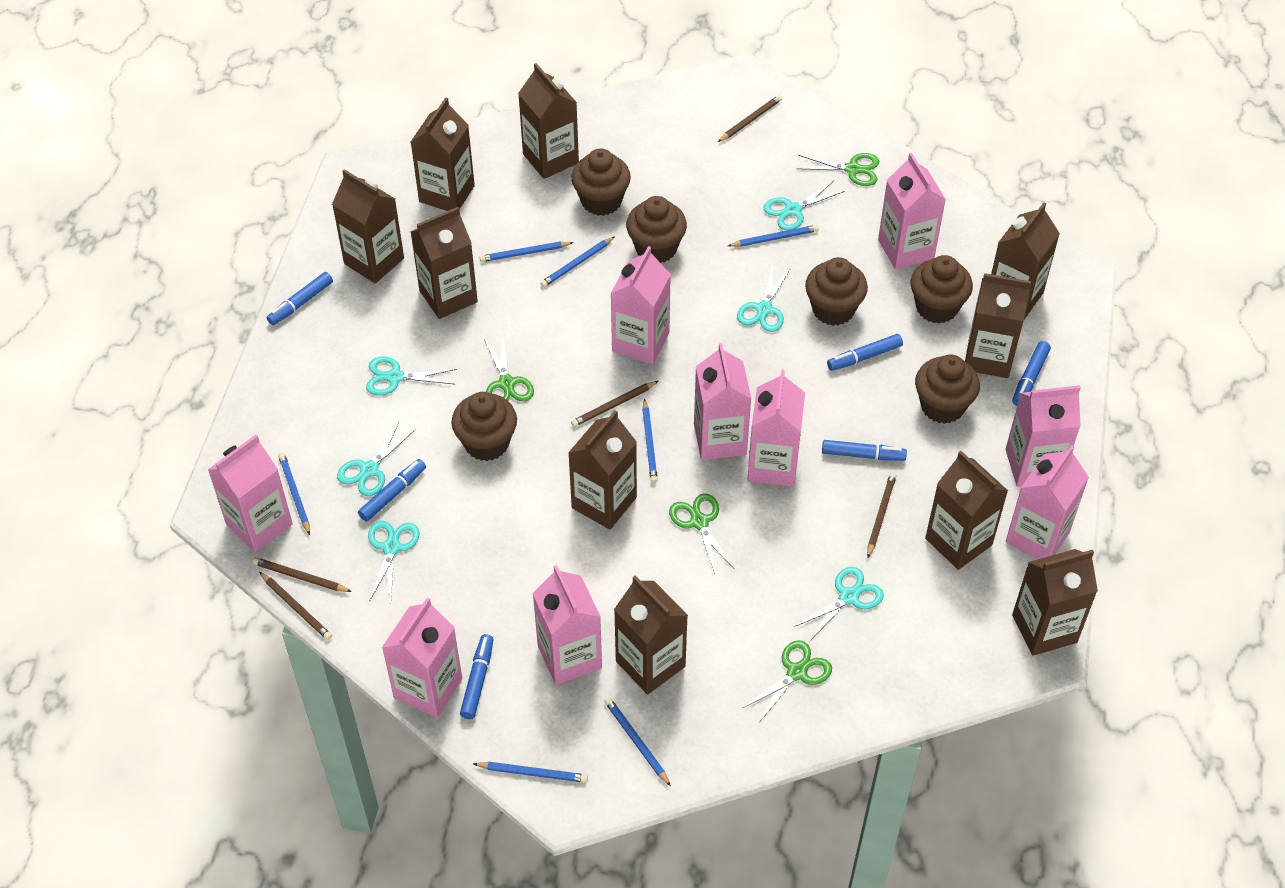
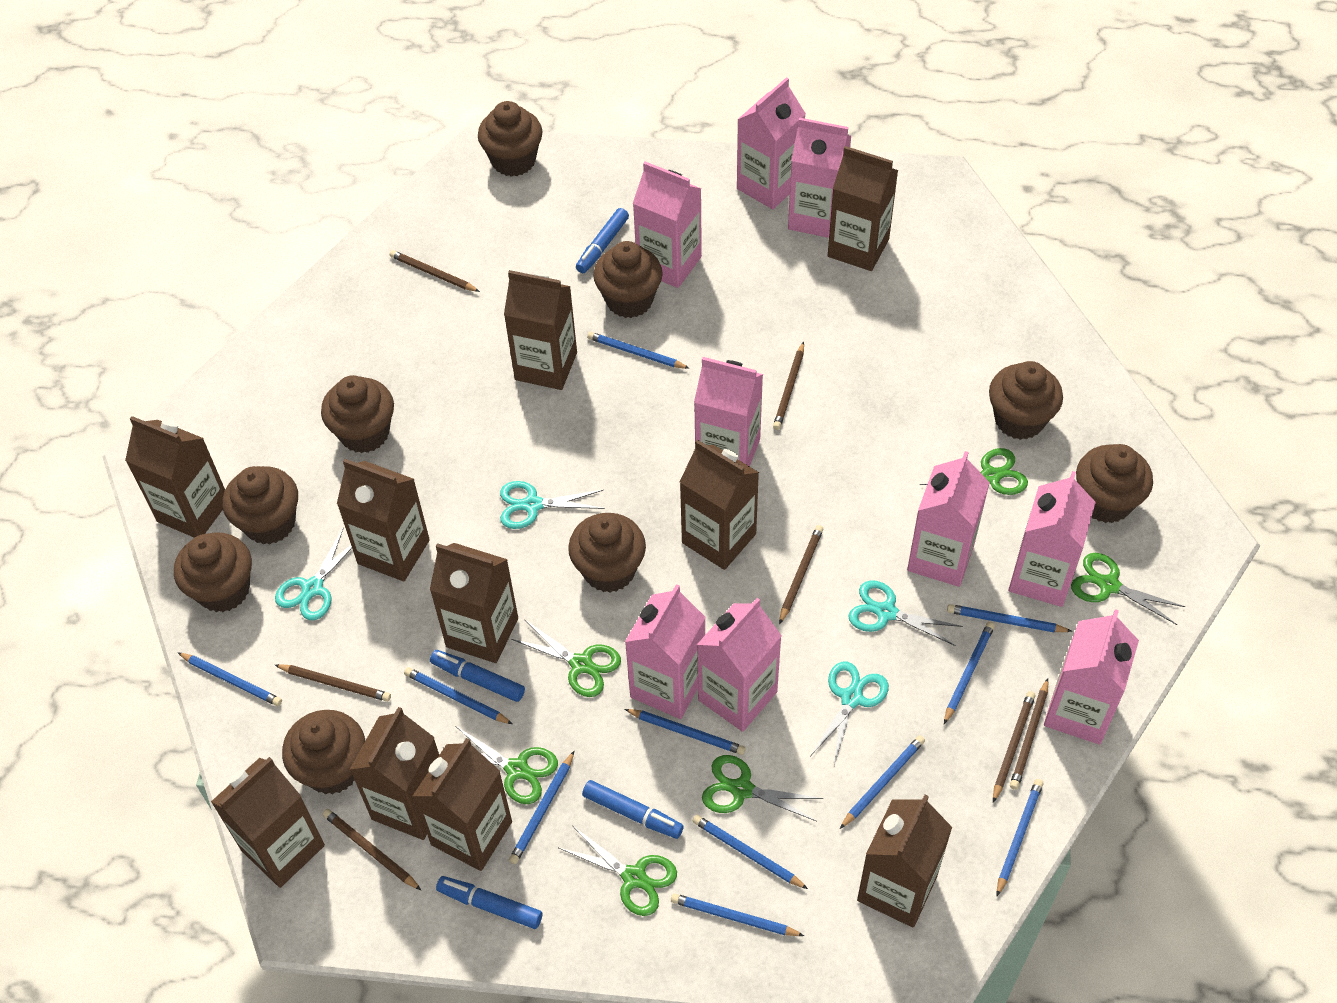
blue marker: [267,272,333,325] [358,459,426,522] [460,634,494,719] [822,440,907,461] [827,334,903,371] [1012,341,1051,406] = 6 -> [430,650,525,702] [436,876,542,929] [576,208,629,273] [582,780,684,839] = 4
blue pencil: [278,452,310,535] [473,762,588,783] [479,242,574,262] [540,237,614,287] [604,697,671,786] [642,398,658,483] [728,225,819,247] = 7 -> [177,652,282,706] [404,667,513,724] [509,751,574,864] [587,332,690,369] [625,709,746,755] [671,893,804,936] [692,815,808,889] [840,735,925,829] [944,622,995,724] [947,604,1072,632] [997,779,1043,896] = 11
brown cupcake: [451,392,517,461] [571,149,631,216] [626,196,687,263] [805,257,868,326] [911,255,973,323] [915,354,980,424] = 6 -> [174,532,252,612] [223,466,298,545] [282,710,365,795] [321,375,394,453] [478,101,542,177] [568,513,646,592] [593,241,663,318] [989,361,1063,440] [1076,444,1153,523] = 9
brown pencil: [253,557,352,592] [259,572,332,640] [571,381,658,427] [718,95,782,142] [867,472,896,558] = 5 -> [275,664,391,702] [322,809,421,890] [390,250,480,292] [773,342,804,430] [779,525,824,625] [993,691,1035,803] [1010,678,1048,790] = 7
green scissors: [484,336,534,401] [669,493,735,574] [743,640,832,723] [796,153,879,186] = 4 -> [442,726,558,804] [511,620,621,697] [559,826,677,916] [702,755,823,821] [920,448,1028,495] [1071,553,1186,625] = 6
turquoise scissors: [337,422,415,496] [366,357,457,396] [368,521,420,602] [737,265,791,332] [763,181,845,230] [794,567,884,642] = 6 -> [275,527,352,620] [500,481,605,529] [811,662,889,766] [848,580,963,646] = 4

